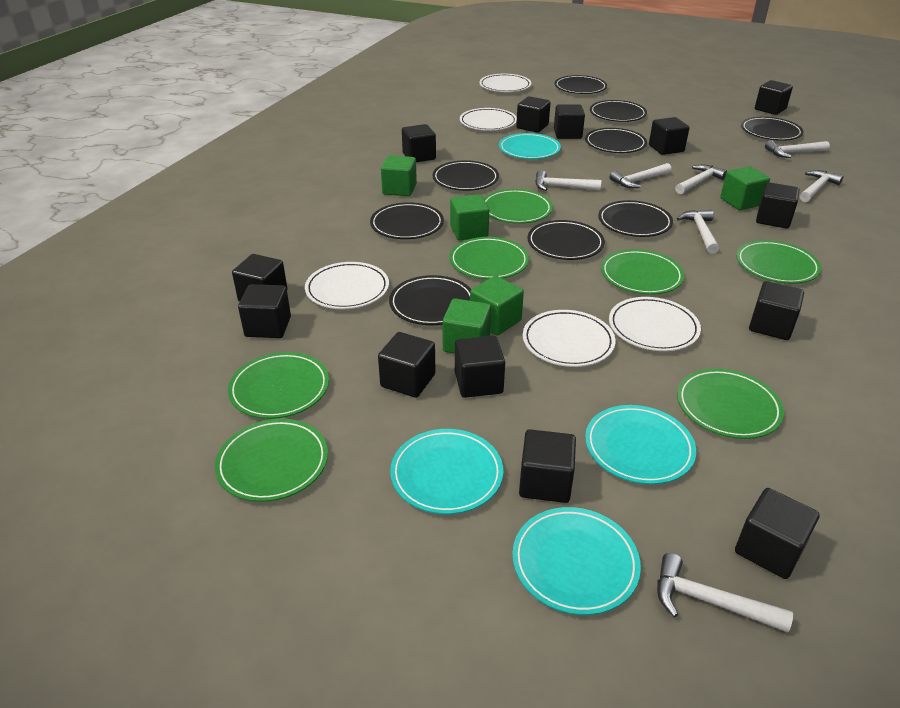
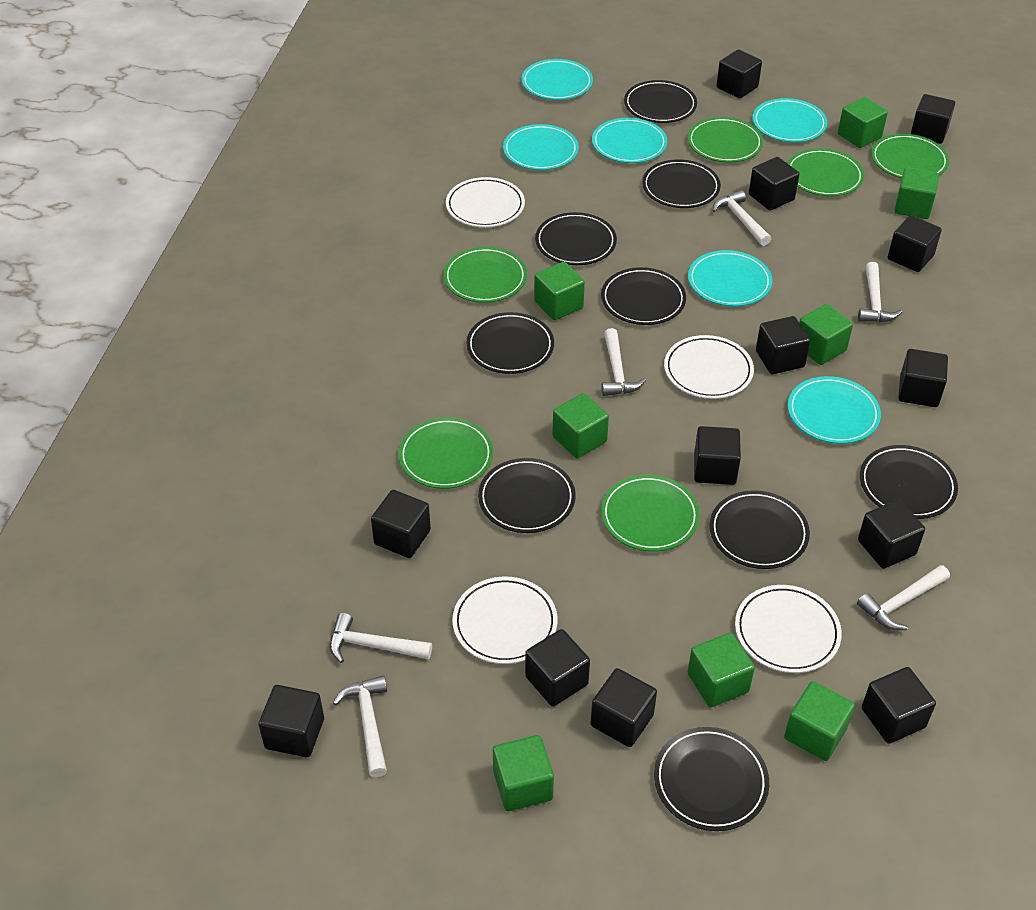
green cube: [381,155,417,196] [442,299,491,353] [450,194,489,240] [470,276,524,336] [720,166,770,210] = 5 -> [493,735,554,811] [534,262,585,320] [552,393,609,459] [688,633,755,708] [784,681,855,761] [799,304,853,365] [838,97,888,148] [894,167,939,219] = 8
green plate: [215,419,328,502] [228,352,329,419] [449,237,529,280] [484,189,553,224] [601,249,684,295] [677,368,784,439] [736,240,821,284] = 7 -> [398,417,493,489] [443,247,527,303] [601,475,700,552] [688,117,763,163] [788,148,864,196] [871,134,949,178] = 6
turquoise plate: [390,429,503,514] [499,133,561,159] [512,507,641,615] [585,405,696,484] = 4 -> [503,124,579,170] [521,59,593,100] [592,118,667,163] [688,250,772,306] [753,98,827,142] [788,376,881,444] = 6
white hammer: [535,170,601,191] [609,163,671,188] [657,553,793,633] [675,164,727,194] [677,210,719,254] [765,140,830,158] [800,170,843,202] = 7 -> [330,613,432,663] [333,675,387,777] [601,328,646,396] [712,190,771,246] [857,565,950,630] [858,262,902,322] = 6
white plate: [305,262,389,309] [460,108,517,131] [479,74,531,92] [523,310,615,367] [609,297,701,351] = 5 -> [446,177,525,227] [452,577,557,664] [664,335,754,399] [735,585,842,673] = 4

